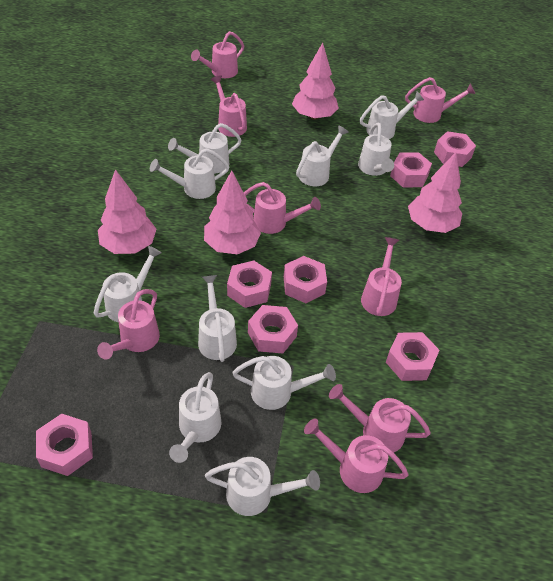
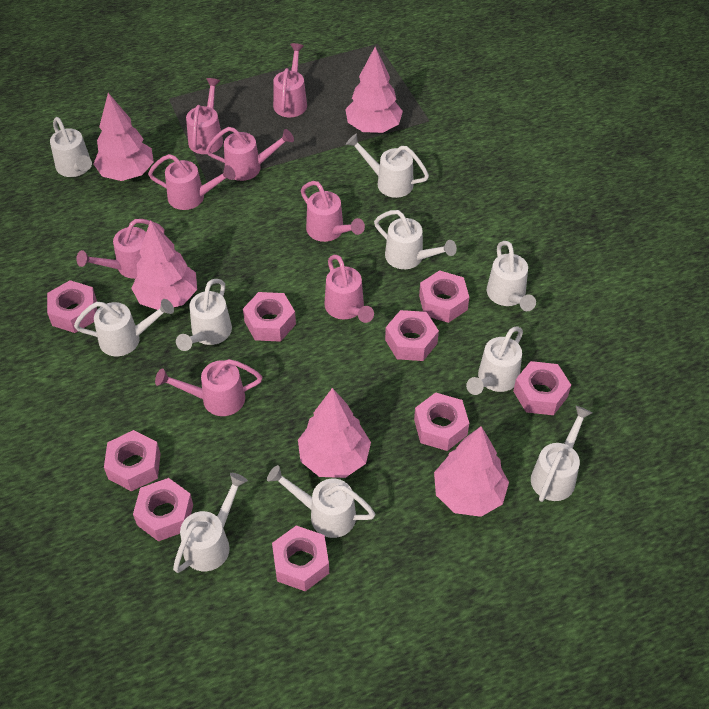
pink nut: [36,414,93,476] [227,260,272,308] [248,305,298,353] [284,256,327,303] [386,332,439,381] [390,152,432,187] [434,131,476,167] = 7 -> [47,280,97,333] [104,430,160,491] [133,478,193,542] [243,292,296,342] [272,525,329,591] [385,310,439,361] [414,392,469,451] [419,270,469,323] [513,361,571,415] = 9
pink tree: [98,169,156,254] [204,171,261,254] [292,43,339,120] [408,152,462,233] = 4 -> [94,93,154,181] [131,220,197,310] [298,388,371,478] [345,47,403,133] [434,426,509,517] = 5

